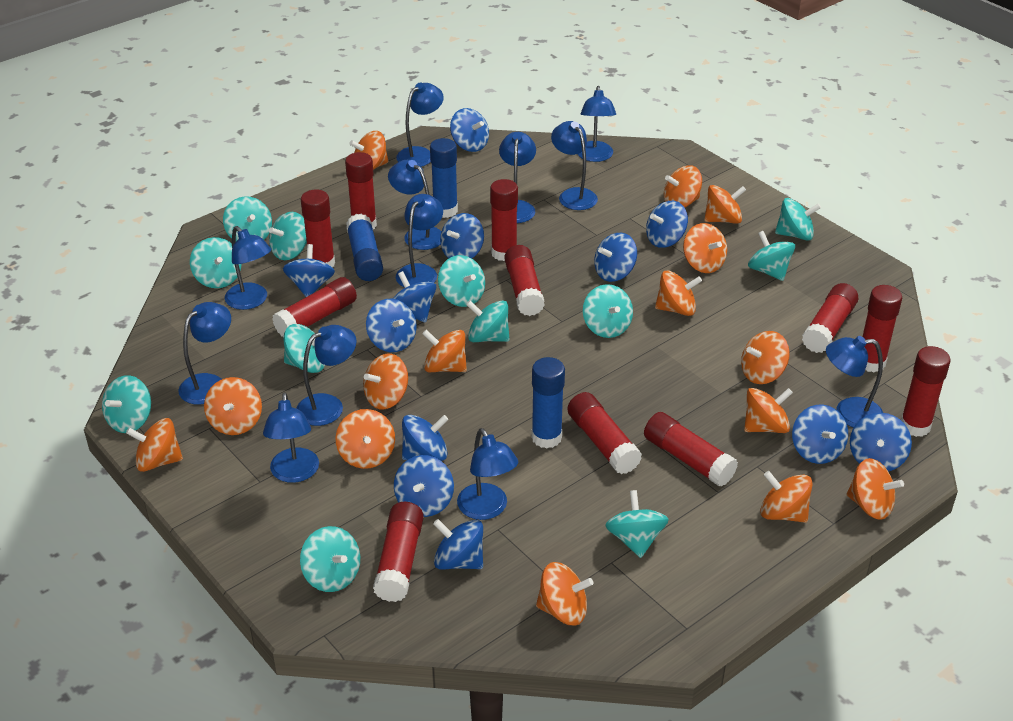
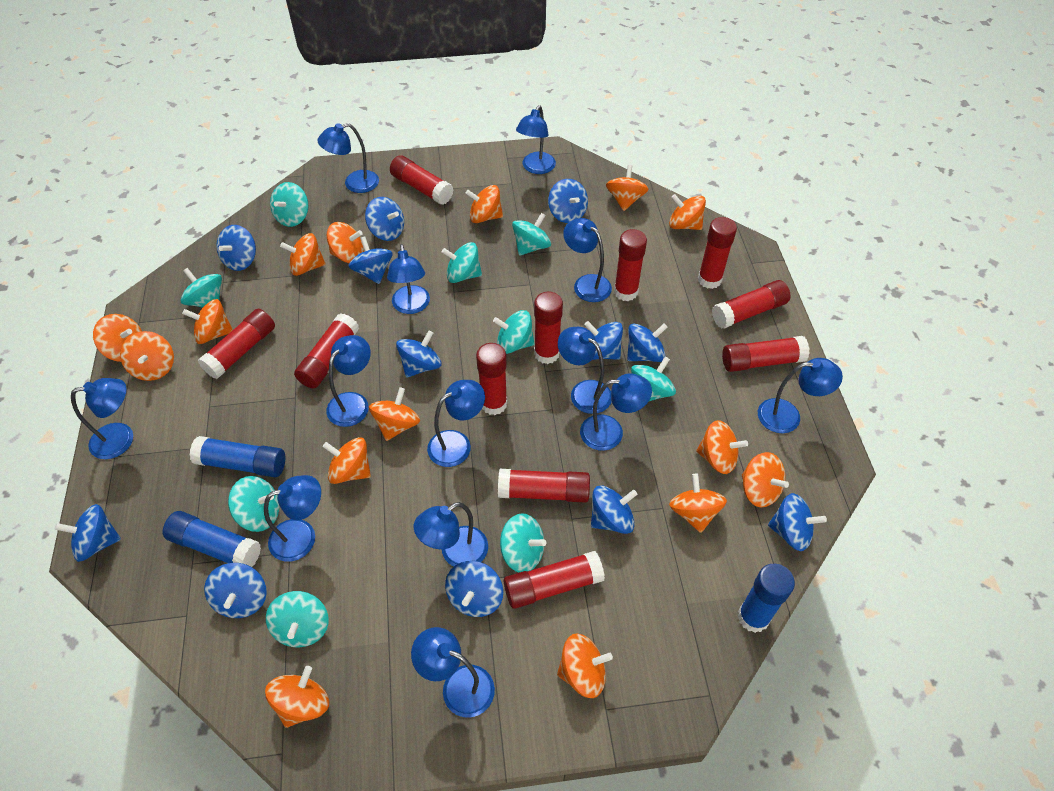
blue lamp: [178,302,231,404] [225,226,271,310] [263,392,319,483] [296,325,356,426] [388,160,442,250] [396,83,444,167] [396,194,443,288] [457,428,518,520] [499,132,536,223] [551,121,598,210] [578,86,616,162] [826,336,883,428] = 12 -> [71,378,133,459] [264,475,321,562] [317,123,379,193] [326,335,371,427] [387,244,430,314] [411,627,495,718] [414,502,488,567] [427,380,485,467] [516,105,556,174] [558,327,612,414] [563,218,612,302] [580,373,652,451] [758,358,843,433] = 13
turquoise spinning top: [102,375,151,433] [190,237,241,288] [223,196,272,241] [269,212,307,260] [284,324,325,373] [300,526,360,592] [438,255,485,307] [466,300,510,342] [583,284,633,338] [605,490,669,558] [748,231,795,281] [775,198,821,240] = 12 -> [180,268,222,308] [228,476,279,532] [266,591,329,647] [270,182,308,227] [442,242,482,283] [493,310,535,354] [500,513,546,572] [512,213,551,256] [631,357,676,401] = 9

